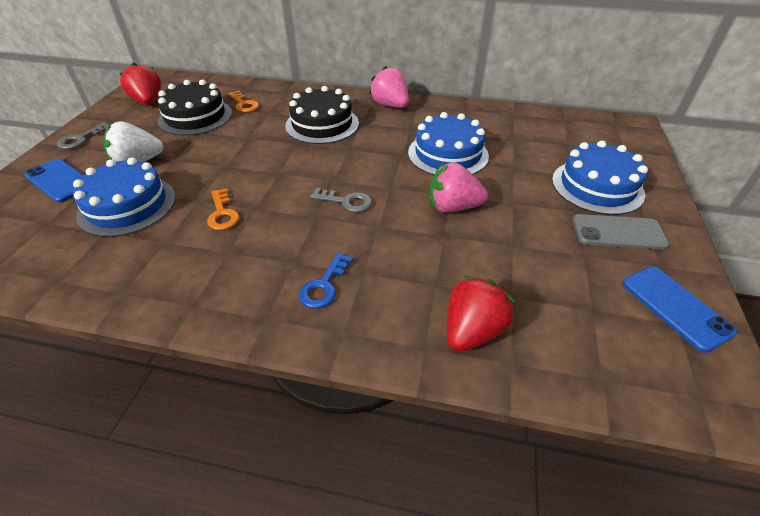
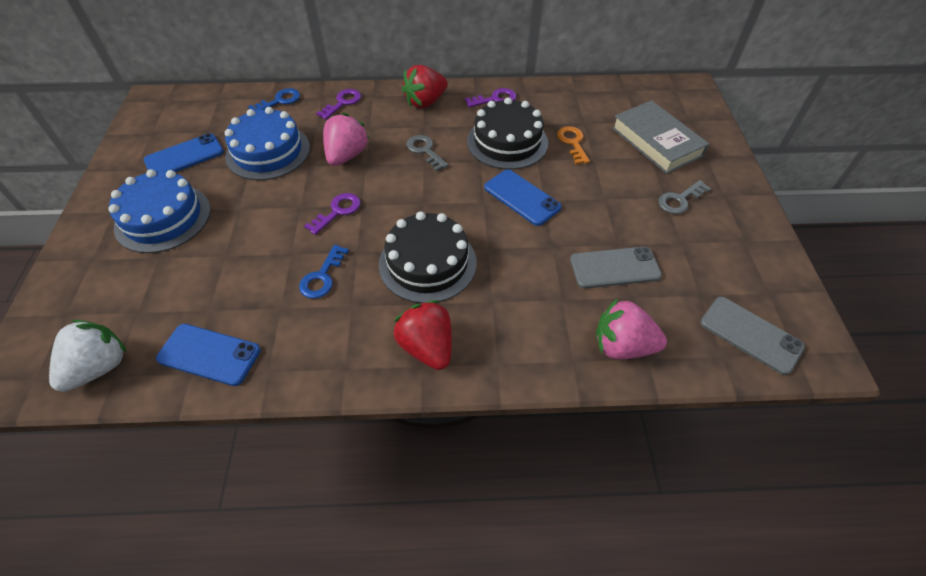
blue cake: [73,157,176,237] [408,112,489,175] [552,141,648,215] = 3 -> [109,169,211,253] [225,107,310,180] = 2
blue key: [299,253,353,309] = 1 -> [248,88,300,111] [299,245,349,299] = 2
blue phone: [24,159,84,203] [622,267,737,353] = 2 -> [144,133,224,172] [156,324,261,386] [484,170,562,226] = 3
grey book: none = 0 -> [612,100,709,174] = 1
grey phone: [572,214,669,250] = 1 -> [570,247,662,289] [700,297,805,375] = 2
orange key: [207,188,240,230] [228,91,259,112] = 2 -> [557,126,590,164] = 1
purple key: none = 0 -> [304,193,360,235] [316,89,361,119] [465,88,516,107] = 3

